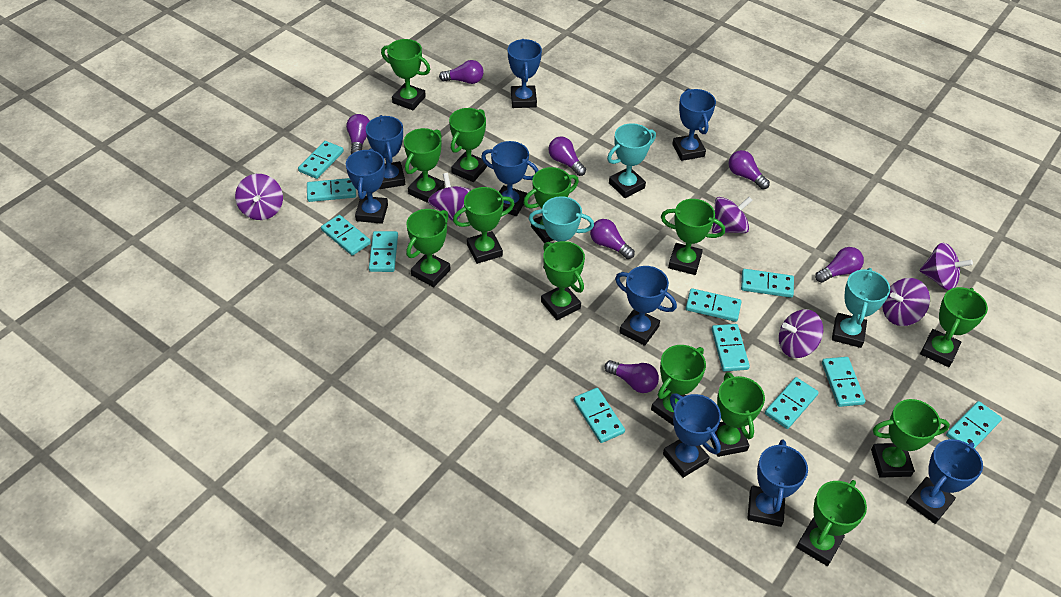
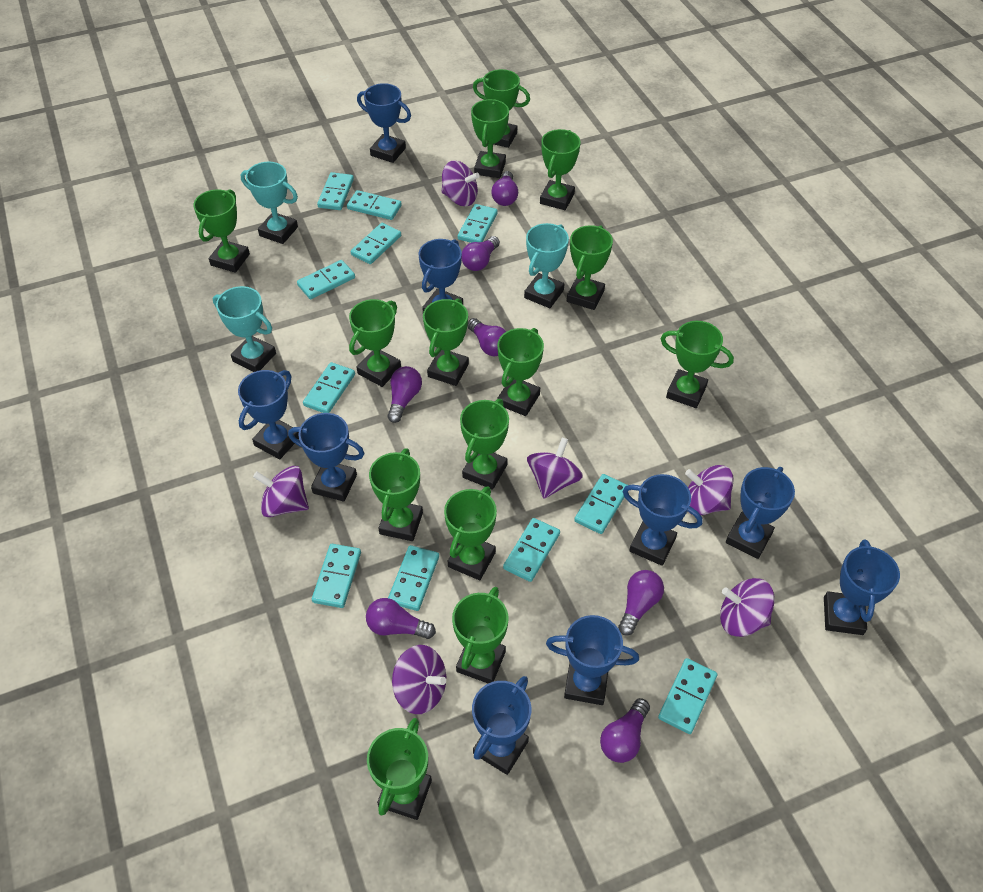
green trophy: [381,39,430,110] [404,128,445,203] [406,209,451,287] [449,108,487,182] [453,187,514,264] [523,167,579,243] [541,241,585,320] [651,345,706,426] [661,199,725,275] [710,372,765,457] [796,480,867,566] [871,399,950,478] [920,287,988,367] = 13 -> [193,189,250,273] [349,299,401,387] [367,718,432,820] [369,448,423,541] [423,298,469,386] [444,486,497,580] [452,587,508,684] [460,399,509,490] [471,99,509,178] [473,69,530,148] [497,328,544,416] [540,129,581,210] [567,225,613,310] [661,321,734,408] = 14

